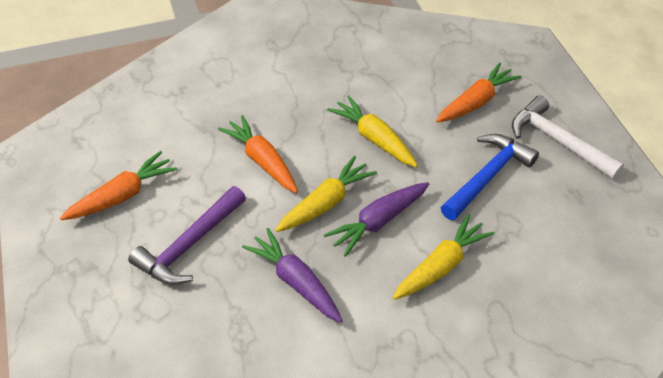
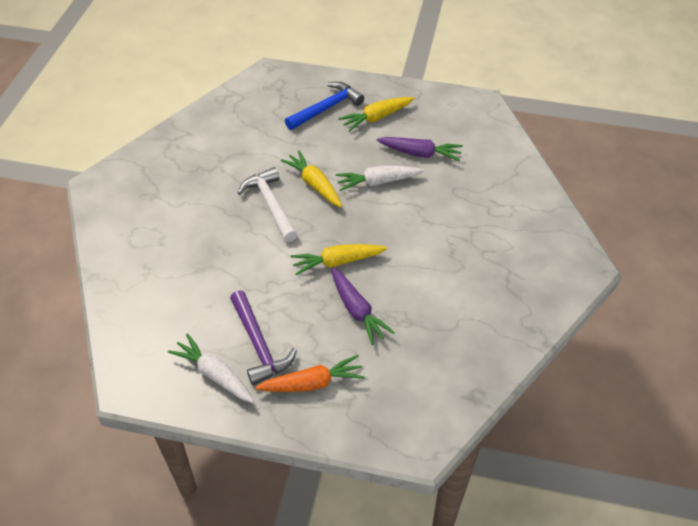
orange carrot: [60,151,177,220] [218,115,298,193] [436,63,522,123] = 3 -> [255,355,365,392] = 1
white carrot: none = 0 -> [168,333,254,403] [335,166,425,191] = 2

